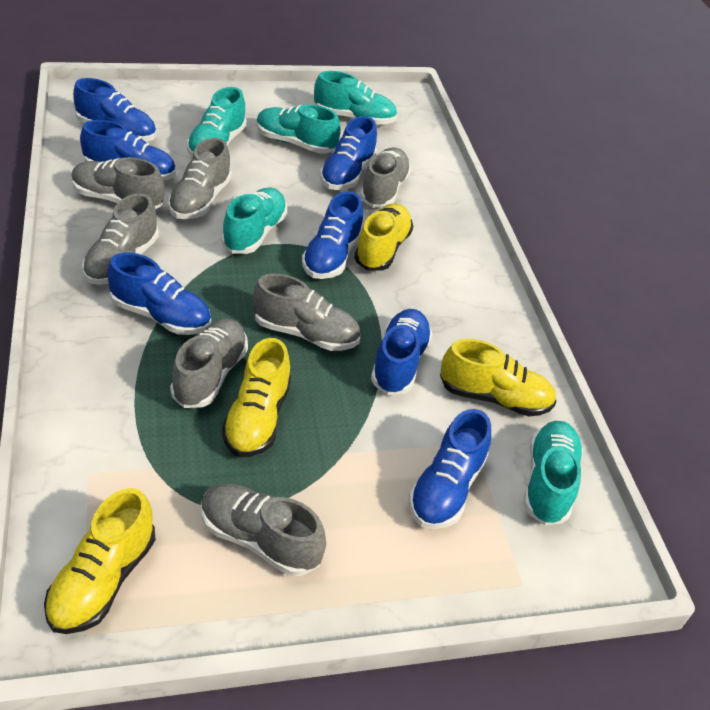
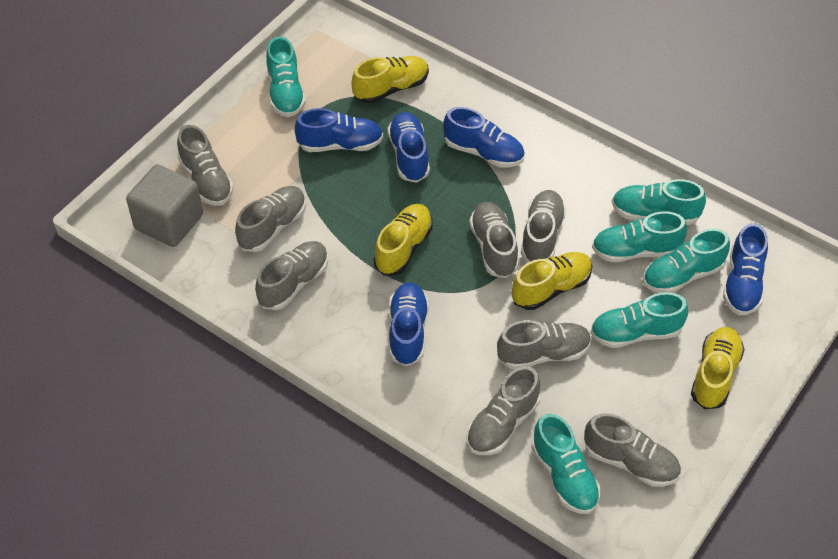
blue shoe: [73,78,156,142] [80,120,176,181] [107,253,211,335] [302,191,363,279] [320,116,377,190] [371,309,432,395] [409,409,491,529] = 7 -> [294,108,383,152] [387,112,430,183] [389,282,429,366] [443,107,525,168] [723,223,768,315] = 5
grey cube: none = 0 -> [126,164,203,247] = 1
grey shoe: [71,157,164,209] [82,193,159,285] [168,138,232,219] [170,318,248,408] [201,483,326,576] [253,273,360,351] [360,148,411,208] = 7 -> [177,125,234,206] [235,186,306,252] [255,241,328,310] [466,366,540,455] [469,202,519,278] [497,320,592,370] [521,190,566,262] [584,413,681,487] = 8
turquoise shoe: [187,87,247,157] [221,188,287,254] [256,104,341,154] [314,71,397,125] [523,421,583,525] = 5 -> [266,37,306,117] [531,413,601,514] [590,292,688,348] [592,212,687,262] [612,179,706,225] [643,228,730,293] = 6

